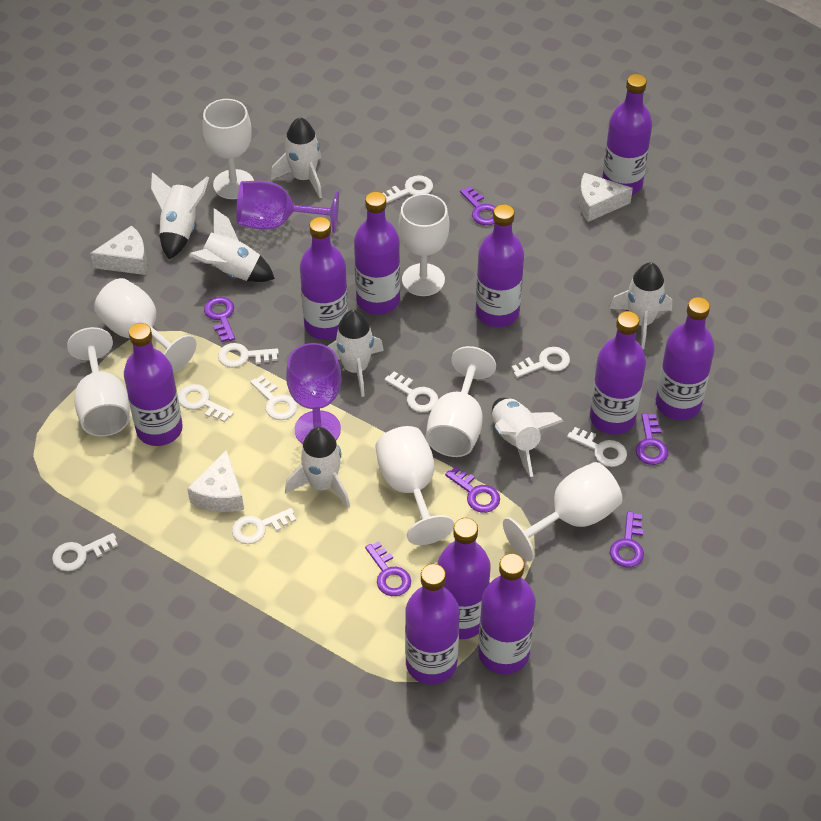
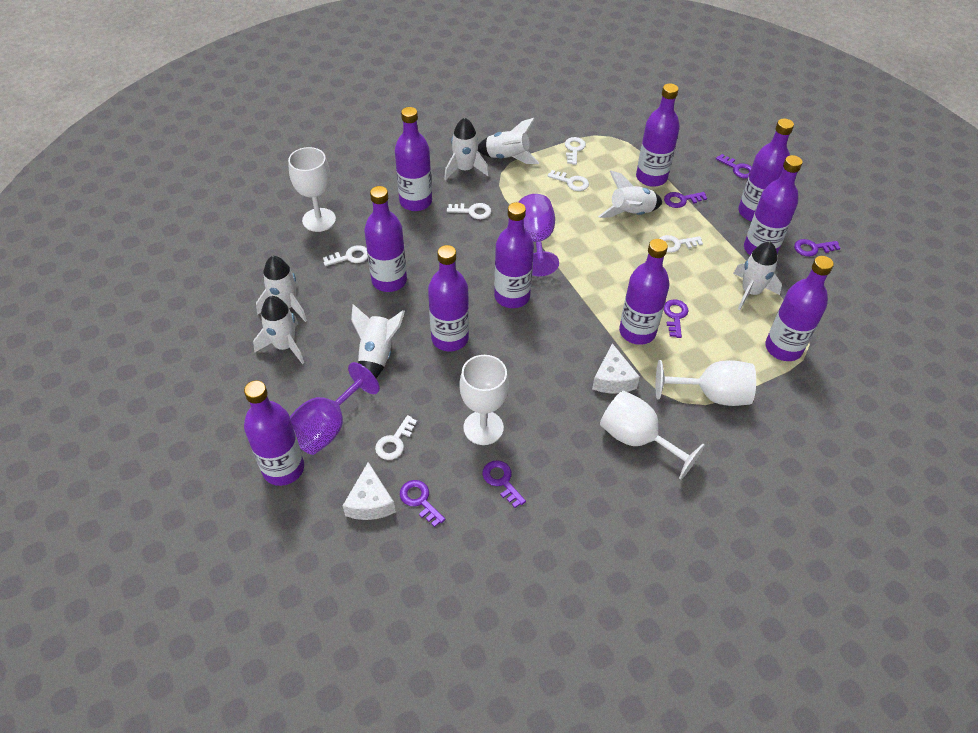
white cheese: [90,226,147,275] [187,450,244,512] [579,173,633,222] = 3 -> [343,462,396,520] [592,343,640,393] = 2
white goblet: [67,327,130,437] [94,278,197,373] [203,99,254,199] [376,426,454,545] [398,194,449,296] [426,346,496,457] [503,462,623,561] = 7 -> [288,147,336,232] [459,355,509,445] [600,390,705,480] [656,360,756,406] = 4
white key: [52,533,118,571] [178,384,234,422] [218,343,279,368] [232,508,296,544] [250,375,297,420] [383,175,433,203] [385,371,438,412] [511,347,570,378] [567,427,627,467] = 9 -> [323,245,368,266] [375,415,417,460] [447,203,491,219] [547,170,589,191] [565,137,586,165] [659,235,703,253] = 6

